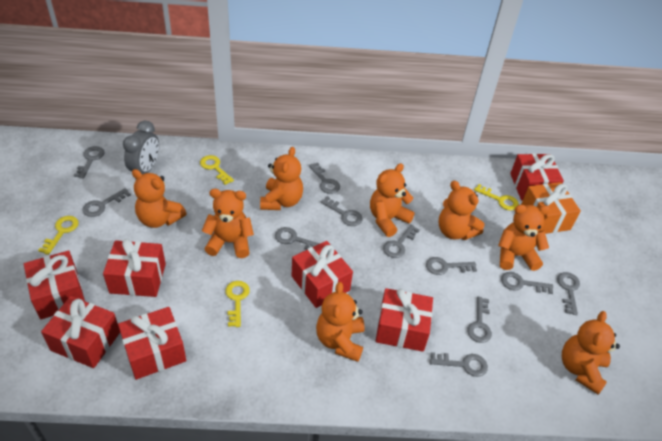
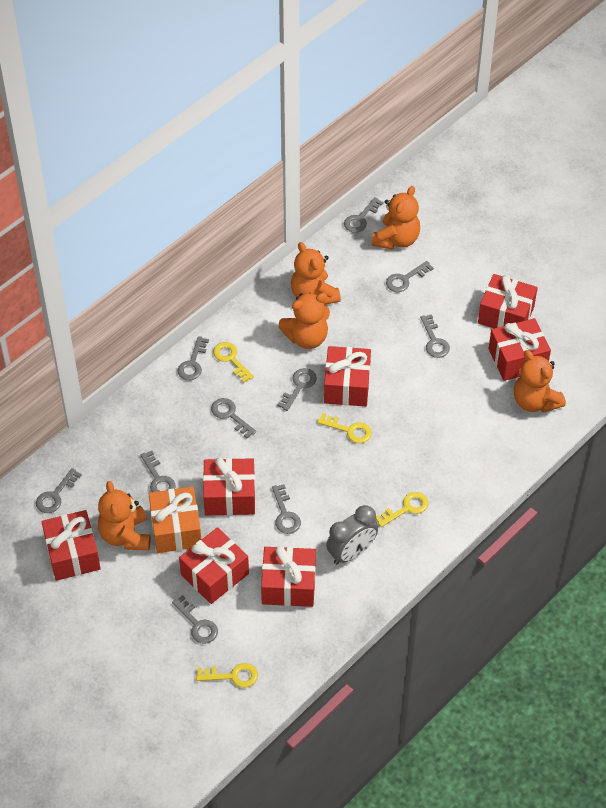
grey key: [74,146,104,178] [82,188,131,217] [275,227,320,250] [309,162,340,194] [320,196,363,226] [383,225,420,258] [426,257,477,275] [430,352,488,377] [467,297,492,343] [501,272,553,294] [557,272,580,315] = 11 -> [36,468,82,513] [140,451,176,492] [172,595,218,644] [178,336,209,380] [211,398,256,438] [272,484,301,534] [277,368,317,411] [344,197,383,233] [386,261,434,292] [420,314,450,358] = 10
orange teddy bear: [132,169,187,228] [202,189,254,258] [260,147,303,210] [316,282,365,362] [370,163,415,237] [438,181,484,240] [498,205,550,271] [562,311,620,394] = 8 -> [98,481,151,550] [279,293,330,349] [291,242,341,305] [371,186,420,250] [514,350,566,413] = 5

